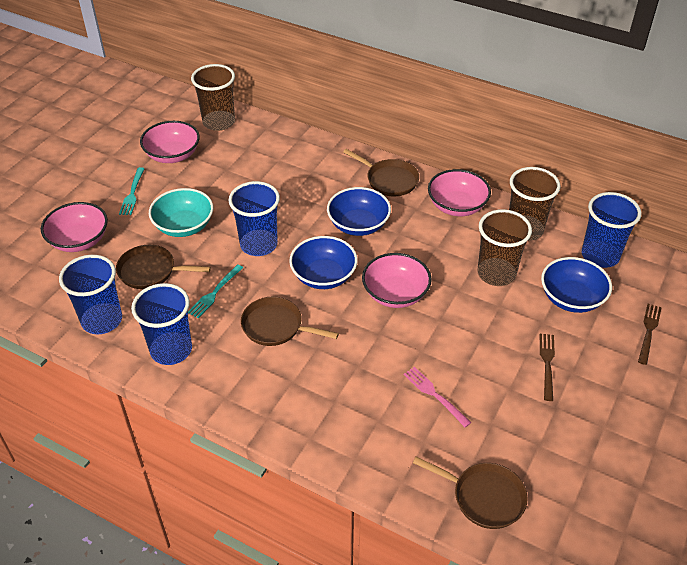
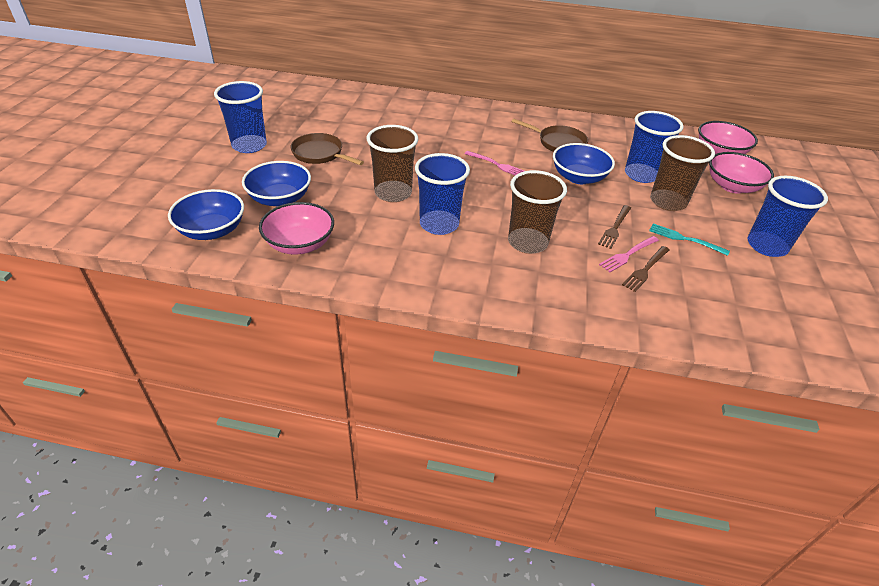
brown pan: [116,245,211,289] [241,297,339,346] [343,149,419,197] [413,457,527,529] = 4 -> [291,133,364,165] [512,119,588,152] = 2
pink bowl: [41,202,108,252] [140,121,200,163] [362,253,432,308] [428,169,491,216] = 4 -> [259,202,334,255] [698,121,758,154] [709,152,774,193] = 3
pink fork: [404,367,471,427] = 1 -> [465,151,524,175] [599,236,659,272] = 2
turquoise bowl: [149,188,213,237] = 1 -> none = 0
turquoise fork: [119,167,145,215] [188,264,243,318] = 2 -> [649,223,730,256] = 1

